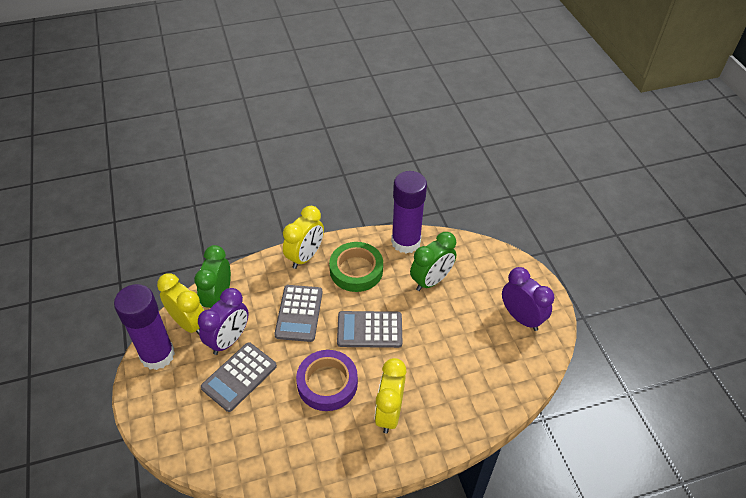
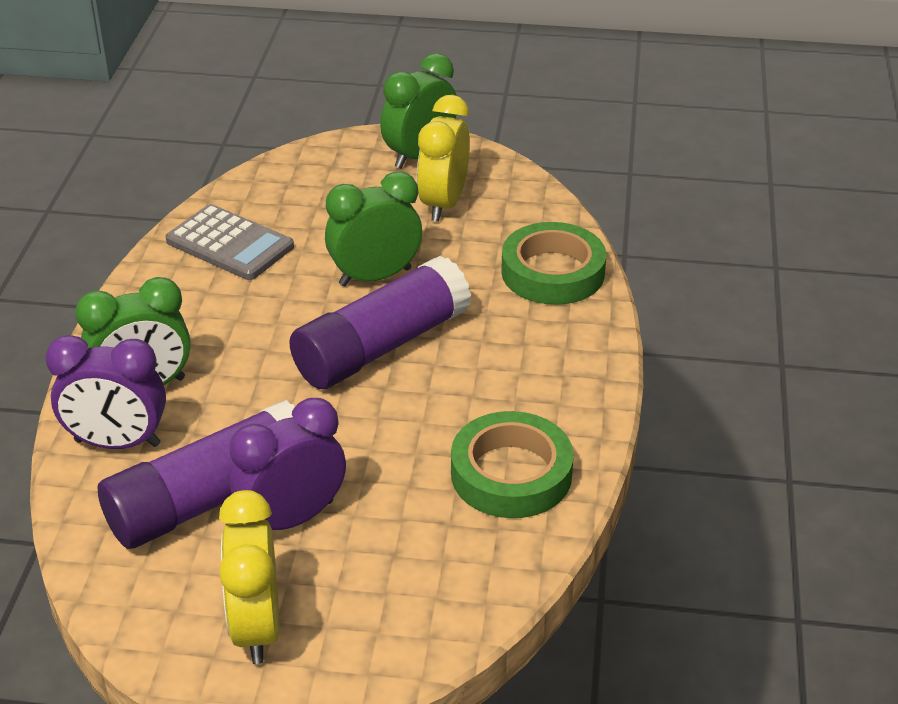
green clock: [194,245,231,308] [410,232,456,291] = 2 -> [75,277,191,385] [325,171,422,286] [380,53,456,169] = 3
green tape: [329,242,383,292] = 1 -> [451,411,574,518] [501,222,606,305] = 2
grey calculator: [201,342,277,412] [274,285,323,342] [337,311,402,348] = 3 -> [166,204,294,280] = 1
purple tape: [296,350,358,411] = 1 -> none = 0
yellow clock: [157,273,204,335] [283,206,324,269] [375,358,406,433] = 3 -> [219,490,279,664] [417,95,470,222] = 2

